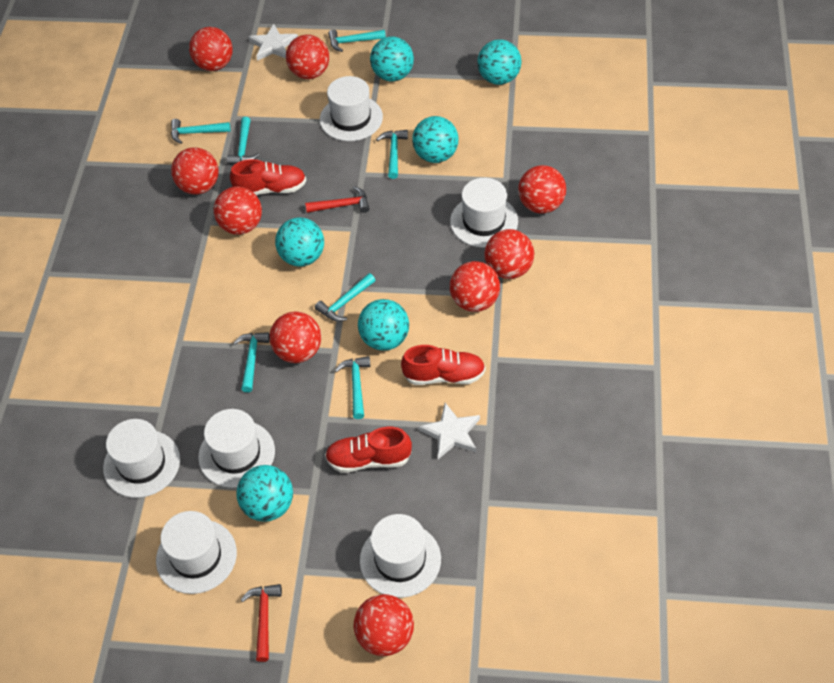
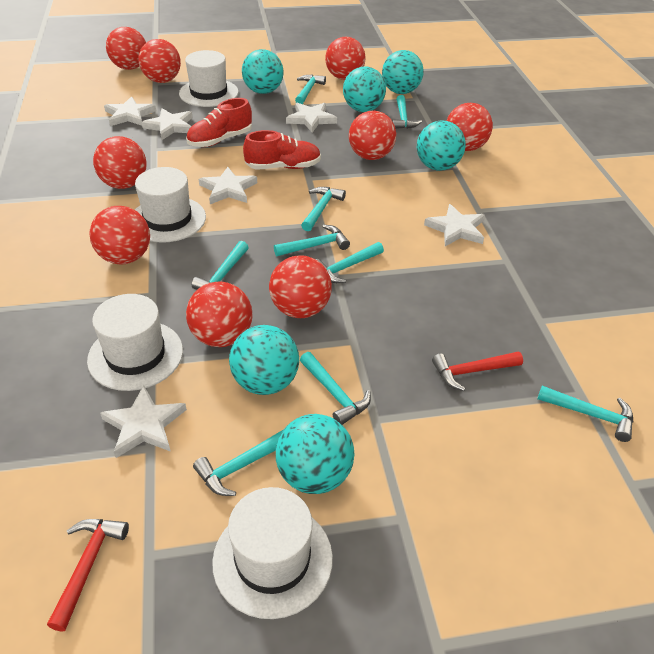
red shoe: [230,159,306,195] [325,427,412,473] [401,345,485,385] = 3 -> [186,98,252,147] [243,130,321,170] = 2
turquoise hammer: [171,119,230,144] [227,117,259,165] [233,332,270,392] [315,273,376,322] [328,29,386,52] [335,356,370,419] [376,130,408,179] = 7 -> [192,241,249,289] [193,429,284,496] [274,225,350,256] [295,75,326,104] [300,352,371,425] [301,187,346,231] [316,242,384,283] [392,95,422,129] [537,386,633,442] = 9
white hat: [103,419,180,498] [156,511,237,594] [198,409,275,488] [320,76,383,141] [360,514,441,598] [450,178,518,248] = 6 -> [87,294,183,391] [135,167,206,243] [179,50,238,107] [212,487,333,619] = 4
white star: [249,24,298,61] [419,403,480,459] = 2 -> [100,385,187,458] [104,96,156,126] [142,108,193,140] [199,167,257,204] [286,103,337,133] [424,204,485,246] = 6

